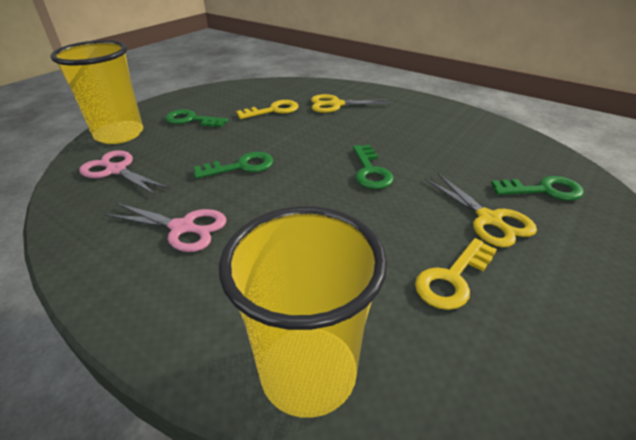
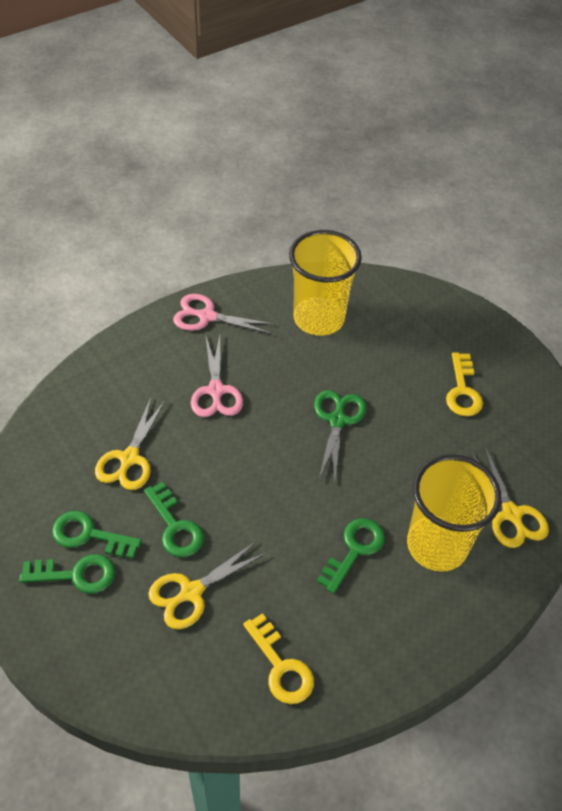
green scissors: none = 0 -> [314,390,366,481] = 1
yellow scissors: [311,94,393,113] [425,173,537,247] = 2 -> [95,398,165,490] [148,541,266,629] [470,447,549,548] = 3

